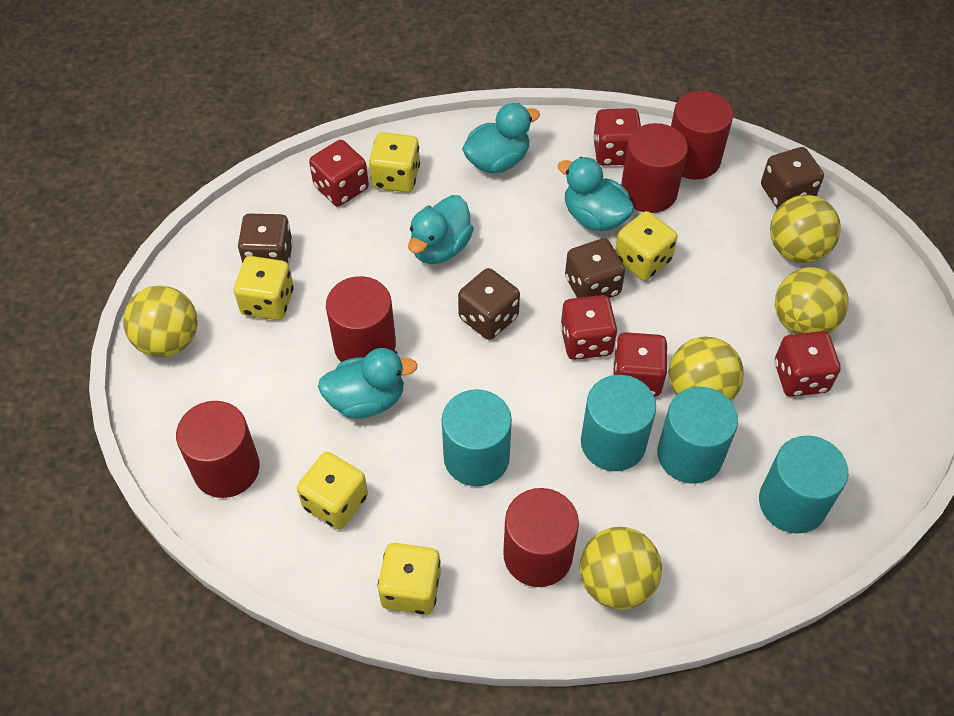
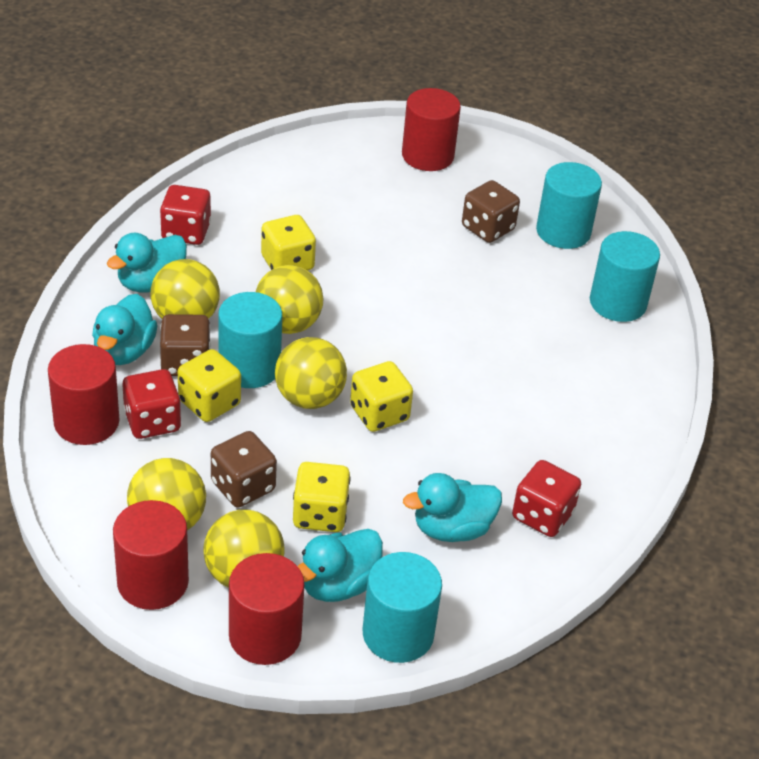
brown dice: [238,214,293,265] [458,268,520,340] [565,238,625,298] [761,147,824,209] = 4 -> [160,314,211,376] [211,431,277,508] [462,180,520,243] = 3
red cylinder: [176,401,260,498] [326,276,396,362] [503,488,579,587] [621,123,688,213] [671,91,733,179] = 5 -> [48,344,119,445] [113,500,189,610] [229,553,305,665] [402,88,461,171] = 4
red dice: [309,140,369,206] [560,295,617,360] [593,108,641,166] [613,332,668,397] [775,331,841,397] = 5 -> [122,369,181,439] [160,185,211,245] [512,460,581,537] = 3
yellow dice: [234,256,294,320] [297,452,368,530] [369,132,420,193] [378,543,441,615] [615,211,678,281] = 5 -> [178,349,241,422] [261,215,316,270] [293,462,350,532] [350,361,413,432] = 4

